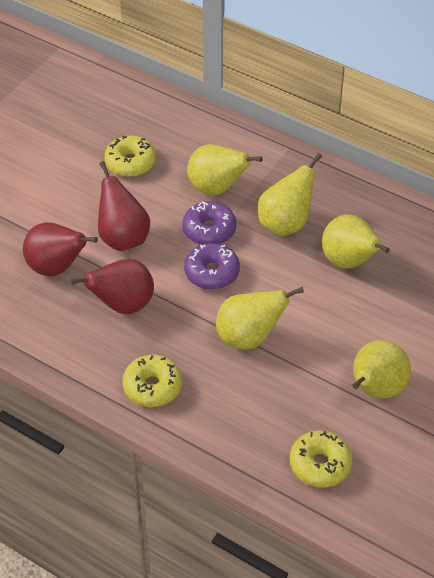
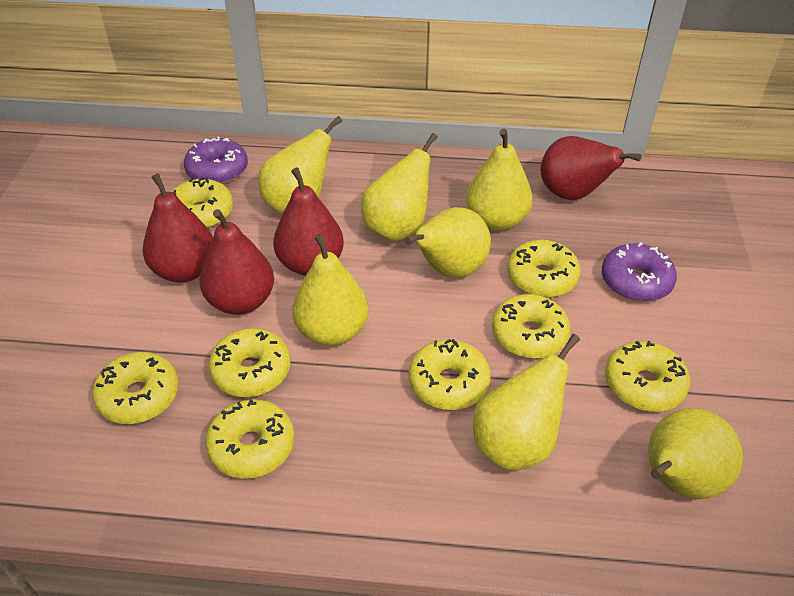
red pear: [23,222,98,276] [70,259,154,314] [98,161,150,251] = 3 -> [143,173,213,283] [199,209,274,315] [273,167,344,276] [540,136,642,200] = 4
yellow donut: [104,136,156,177] [122,354,182,407] [290,430,352,488] = 3 -> [92,352,179,424] [171,177,233,228] [206,399,295,479] [209,328,291,397] [409,339,491,410] [492,294,570,359] [507,240,581,298] [605,341,690,412] = 8
yellow pear: [187,144,263,195] [216,287,304,349] [258,153,322,236] [322,215,390,268] [352,340,411,399] = 5 -> [258,116,342,214] [292,233,369,346] [361,133,438,241] [405,207,491,278] [466,129,533,231] [473,334,580,471] [648,408,743,499] = 7

